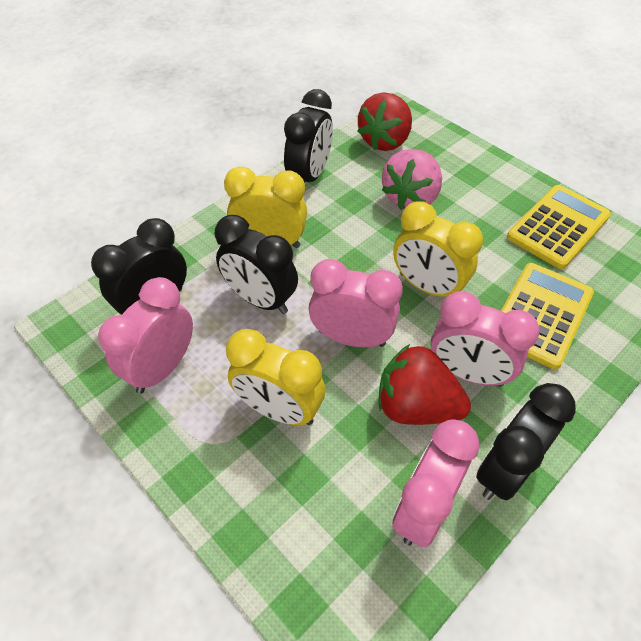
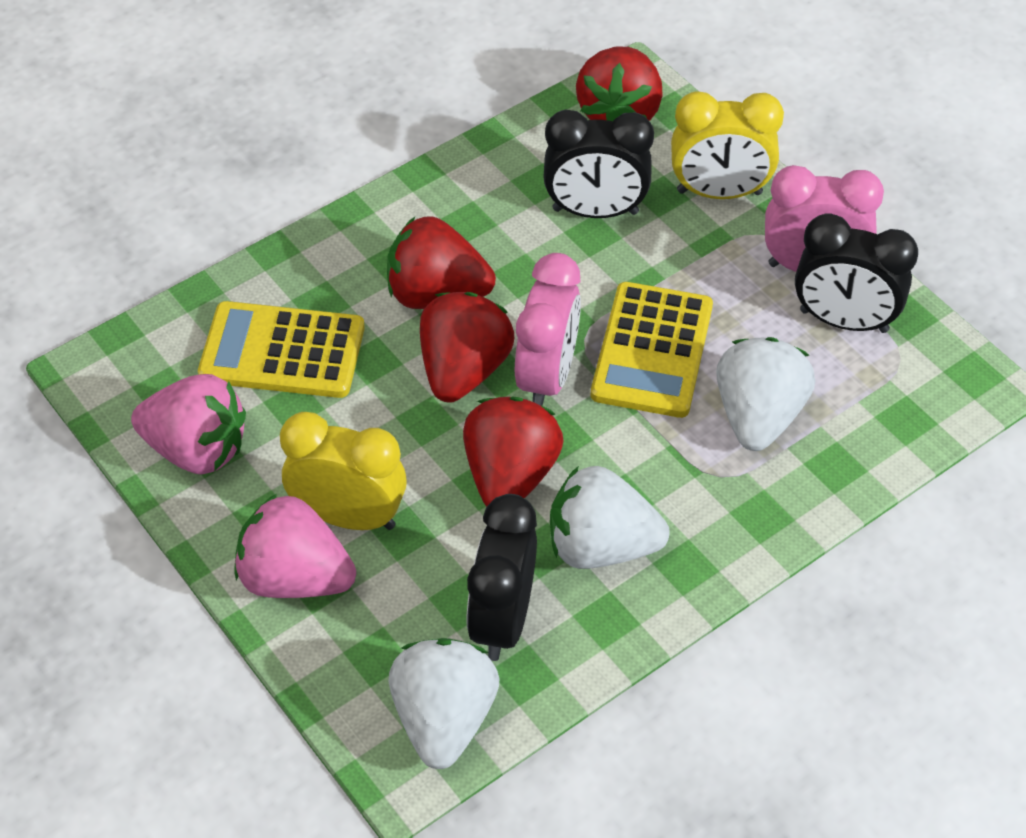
black clock: [91,218,187,315] [215,215,298,314] [284,89,333,183] [476,383,576,500] = 4 -> [466,494,537,661] [543,110,654,218] [795,213,918,333] = 3
pink clock: [98,277,193,394] [309,259,403,347] [392,419,479,547] [431,291,540,386] = 4 -> [515,253,581,406] [765,165,884,272] = 2
pink strawberry: [382,149,442,210] = 1 -> [131,374,246,474] [234,494,356,598] = 2
red strawberry: [357,93,412,151] [378,344,471,425] = 2 -> [387,216,496,309] [420,292,514,403] [463,397,564,507] [576,47,663,121] = 4
white strawberry: none = 0 -> [389,638,500,769] [550,466,670,569] [716,337,815,451] = 3
yellow clock: [224,166,307,248] [226,329,325,425] [393,201,483,296] = 3 -> [280,412,407,530] [671,91,784,199] = 2

